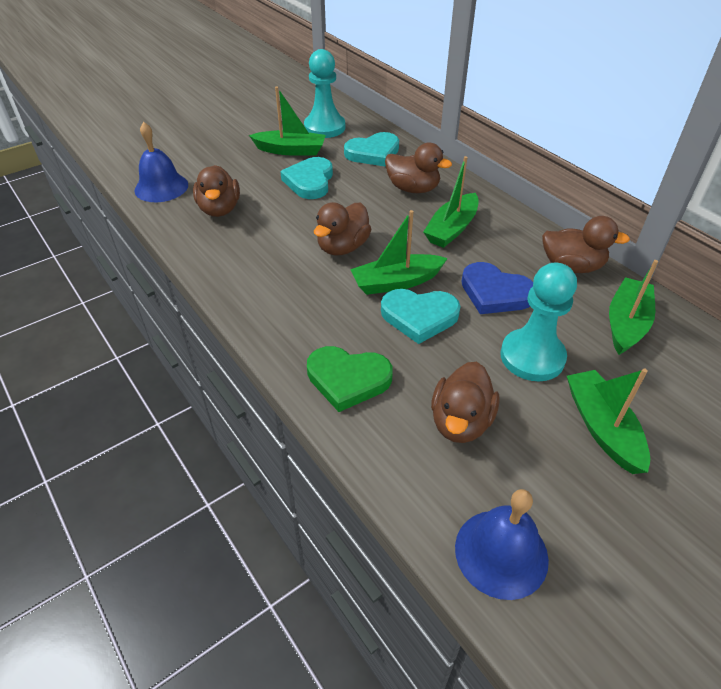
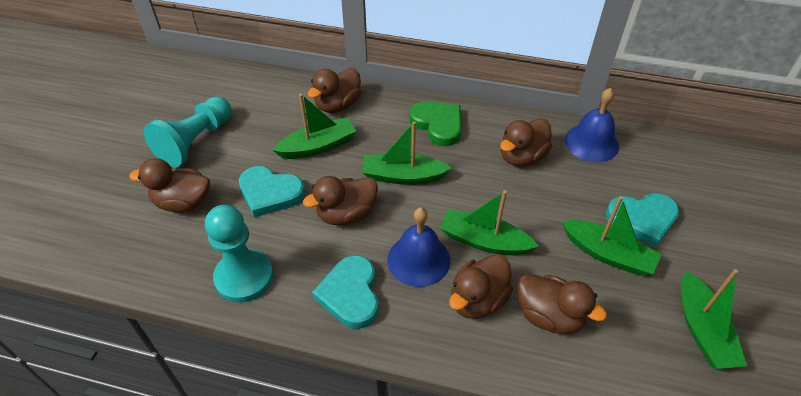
blue heart: [461,262,533,314] = 1 -> none = 0
brown duck: [193,165,240,217] [314,202,371,255] [385,143,452,193] [431,362,500,443] [542,216,630,273] = 5 -> [129,158,210,213] [303,176,378,226] [307,68,361,113] [449,254,513,319] [500,118,552,167] [517,274,607,334] = 6

